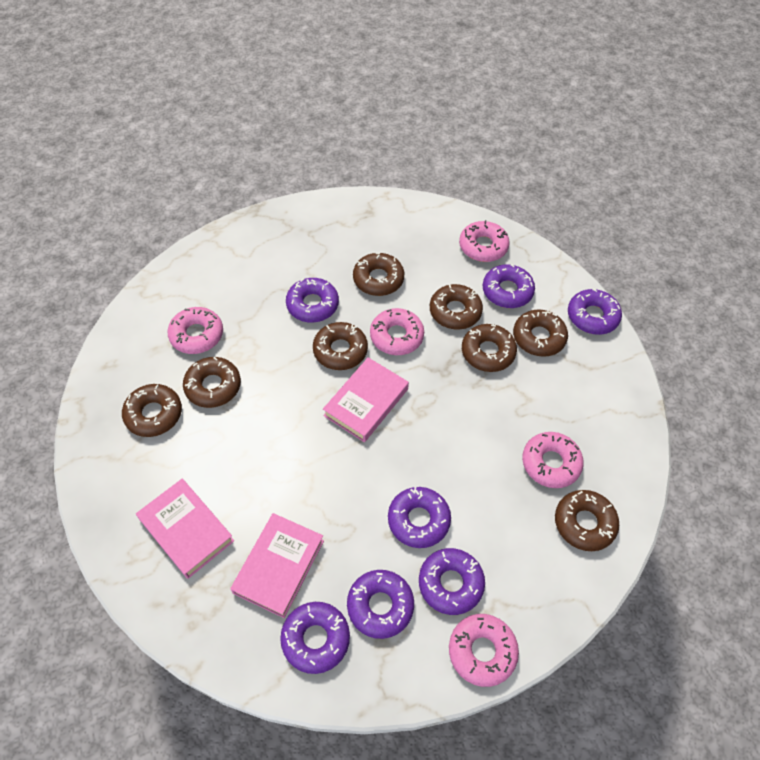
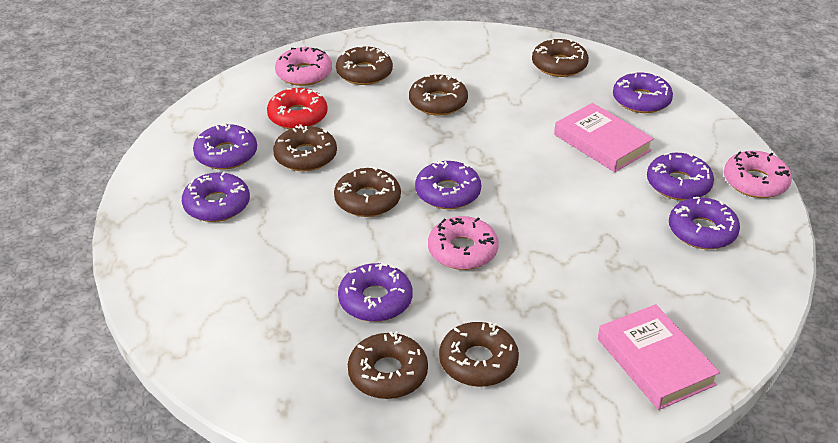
brown donut: [122,384,182,437] [183,357,241,408] [313,322,368,370] [353,253,404,296] [430,284,483,329] [462,324,517,372] [513,309,568,357] [555,490,619,551] = 8 -> [273,124,337,171] [334,167,401,217] [336,45,393,85] [348,331,428,399] [409,75,468,116] [439,322,519,387] [532,38,589,77] = 7
pink book: [136,478,234,579] [230,513,324,618] [323,357,409,442] = 3 -> [554,103,654,172] [598,304,720,410] = 2
pink donut: [167,307,223,354] [370,308,424,355] [449,614,519,687] [459,220,510,262] [522,432,584,488] = 5 -> [275,47,332,86] [428,216,499,270] [724,151,792,198] = 3
red donut: none = 0 -> [267,88,328,129] = 1

